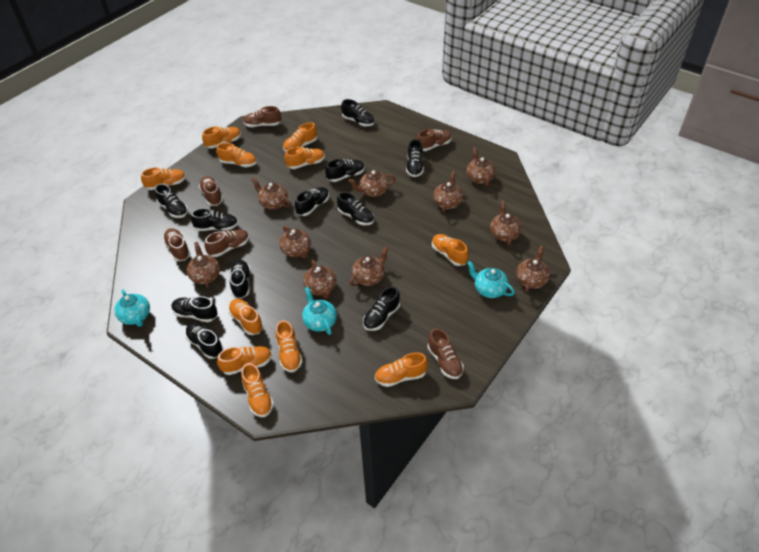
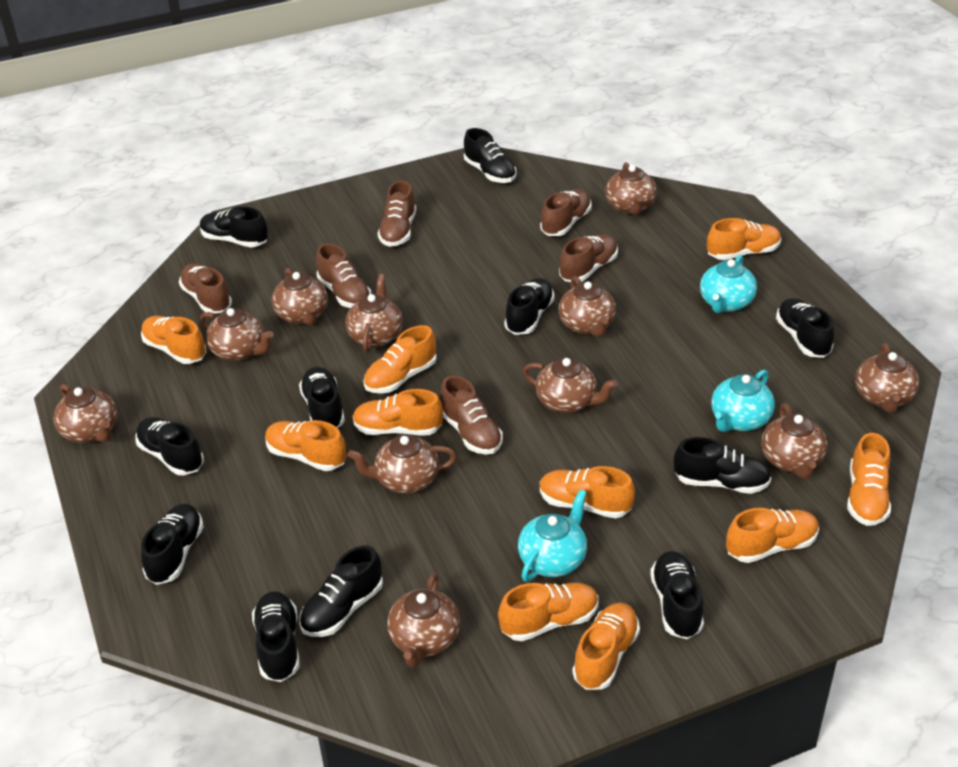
brown teapot: [187,242,220,288] [251,178,290,210] [279,225,311,258] [303,260,336,299] [349,170,396,197] [350,247,389,286] [433,171,463,212] [467,147,495,187] [490,201,522,245] [516,245,550,292] = 10 -> [54,384,117,443] [200,308,274,361] [272,268,328,325] [345,274,403,352] [348,435,457,494] [387,573,460,667] [523,358,618,413] [559,276,616,337] [605,162,657,215] [761,403,828,479] [855,343,919,413] = 11
orange shoe: [141,167,186,190] [202,126,241,149] [216,143,257,167] [217,346,272,375] [228,299,263,335] [241,363,274,417] [276,320,303,373] [283,122,317,152] [285,147,325,169] [375,352,428,387] [432,234,469,266] = 11 -> [141,316,207,364] [265,420,346,471] [353,389,443,435] [363,325,437,394] [498,582,599,641] [540,466,635,519] [572,602,640,690] [707,218,781,260] [726,508,819,563] [847,433,891,526] = 10

